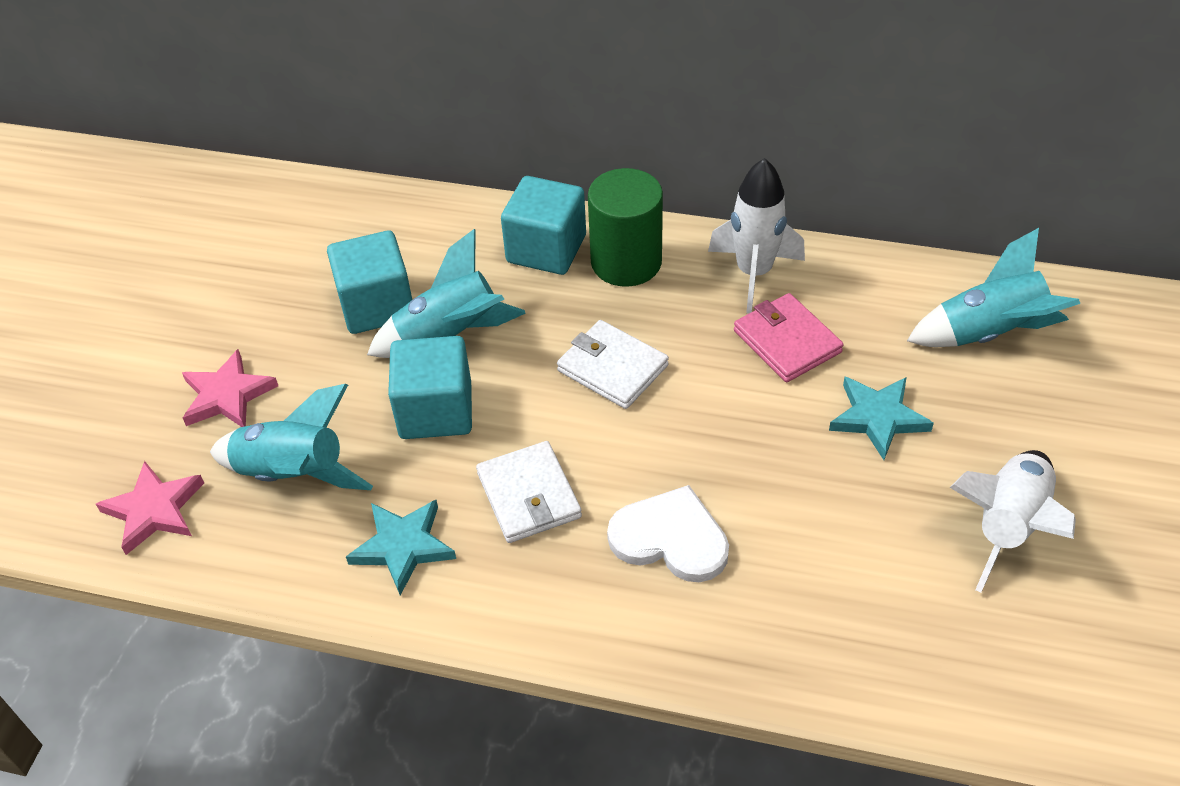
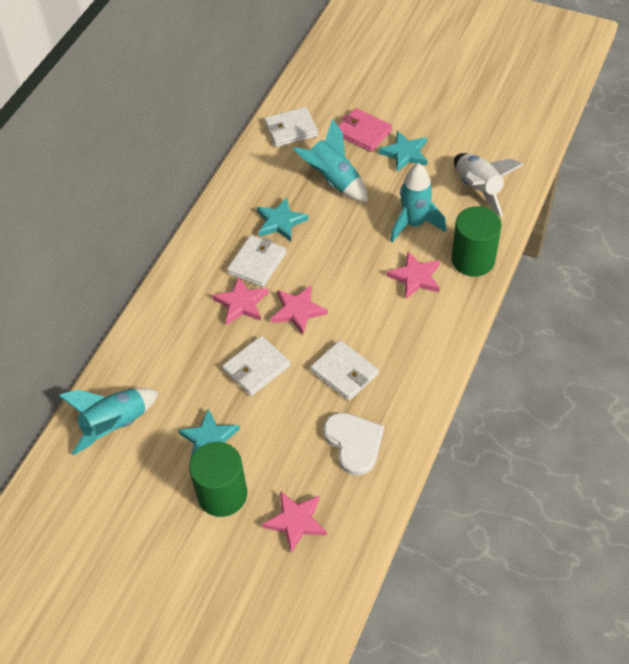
green cylinder: [588,168,663,287] = 1 -> [189,442,247,517] [451,206,502,277] = 2
pink star: [96,461,204,555] [182,349,278,427] = 2 -> [212,276,269,325] [262,491,327,553] [271,286,328,335] [386,251,440,299] = 4
turquoise cube: [327,230,412,334] [388,336,472,439] [501,176,586,275] = 3 -> none = 0
turquoise star: [346,500,456,595] [829,377,934,460] = 2 -> [178,409,240,460] [257,197,309,241] [378,131,428,172] = 3
white rocket: [708,158,805,314] [950,450,1076,592] = 2 -> [454,153,523,217] = 1
white wallet: [476,441,582,543] [557,320,669,409] = 2 -> [222,336,290,396] [227,235,286,287] [264,107,318,147] [310,340,379,401] = 4

